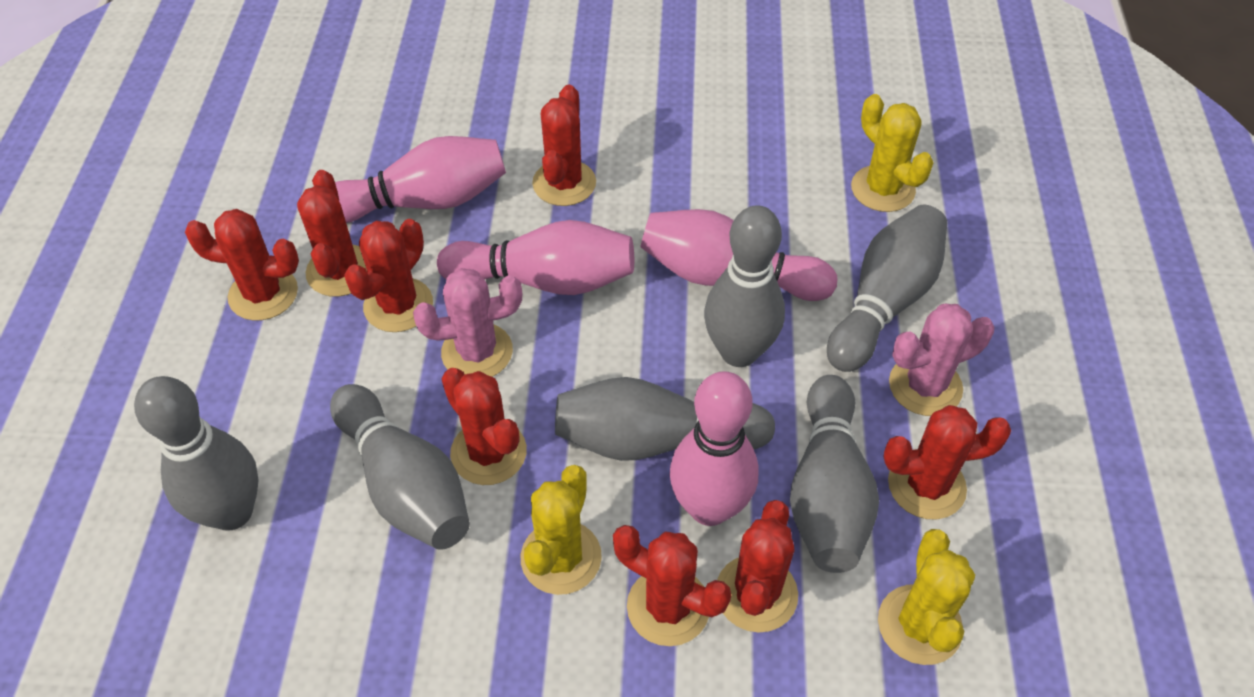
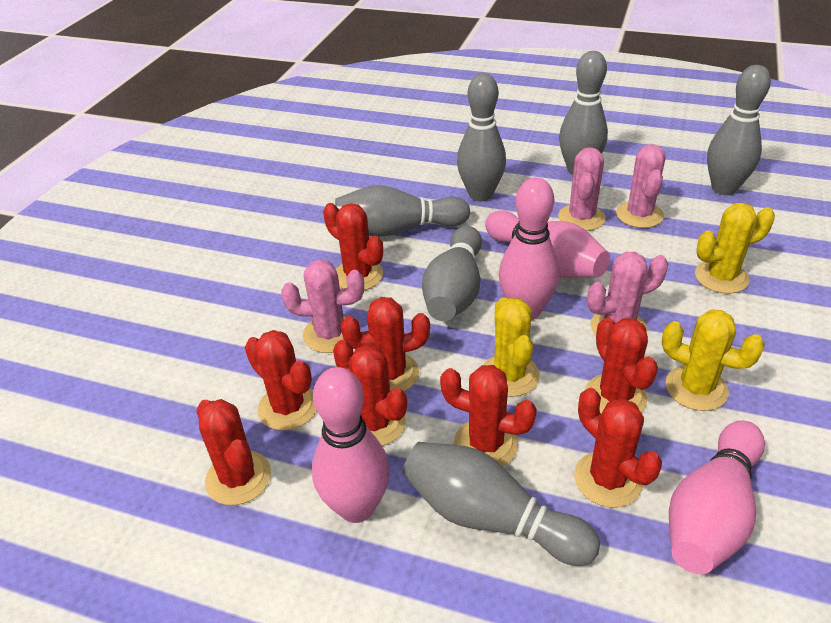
pink cactus: [413,268,522,377] [889,304,994,416] = 2 -> [281,259,364,353] [558,147,606,231] [587,252,668,336] [616,144,666,228] = 4

